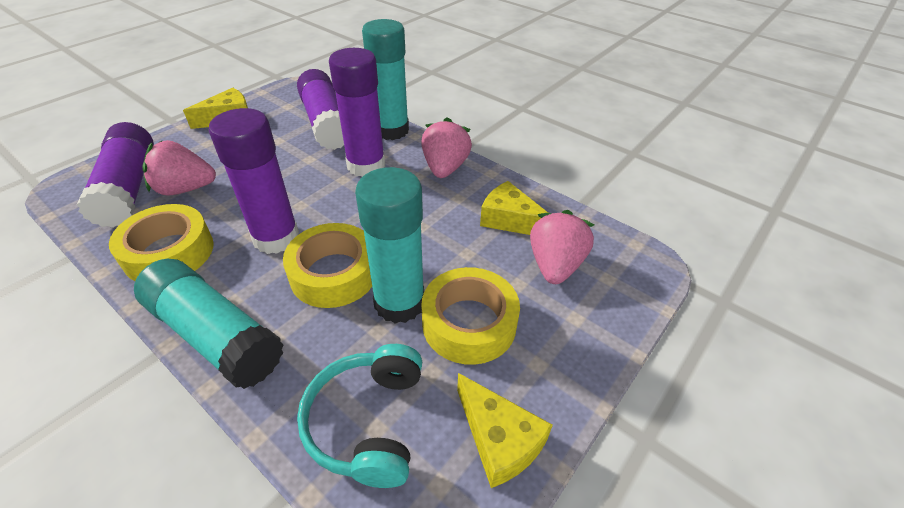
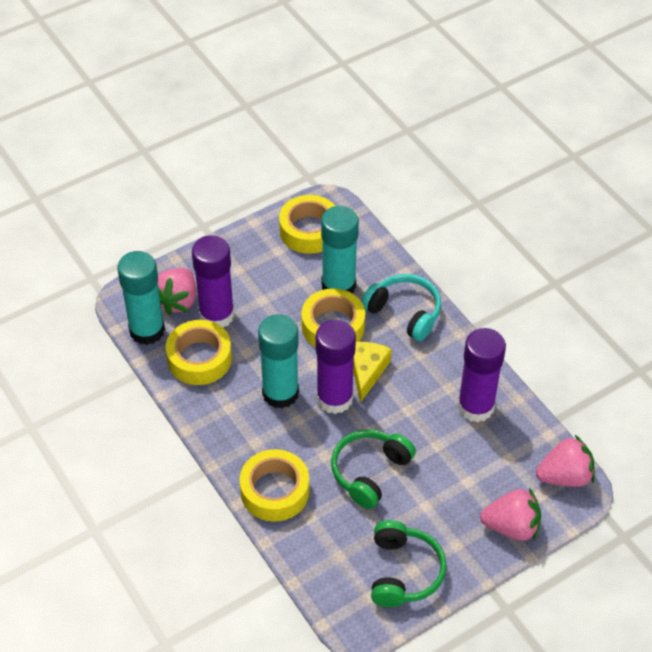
green headphones: none = 0 -> [331,429,416,509] [371,520,447,607] = 2
purple glue stick: [77,122,154,228] [209,108,299,254] [297,69,344,150] [329,48,385,177] = 4 -> [192,235,235,327] [316,320,356,414] [457,328,506,423] = 3
yellow cheese: [183,88,248,129] [457,373,553,488] [480,181,548,235] = 3 -> [353,342,392,403] = 1
yellow tape: [109,204,214,281] [283,223,372,308] [421,267,520,365] = 3 -> [166,320,232,385] [240,449,309,522] [279,195,335,254] [301,288,365,348] = 4

